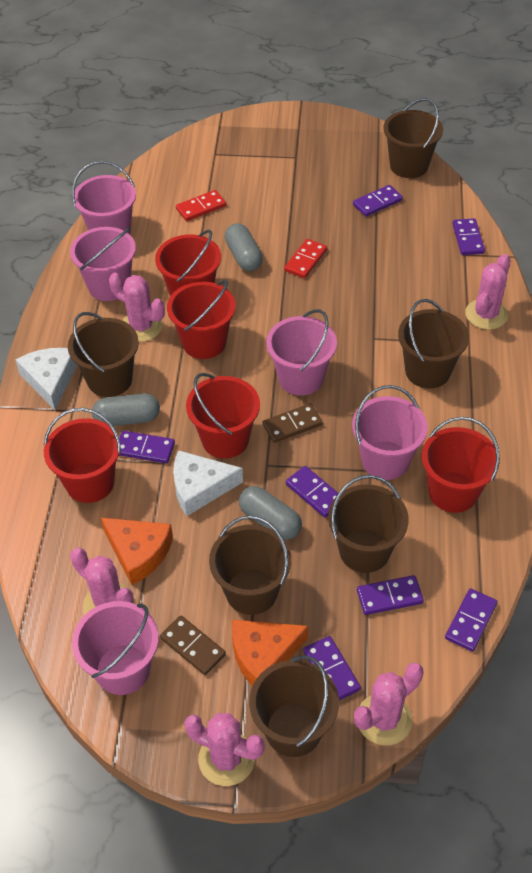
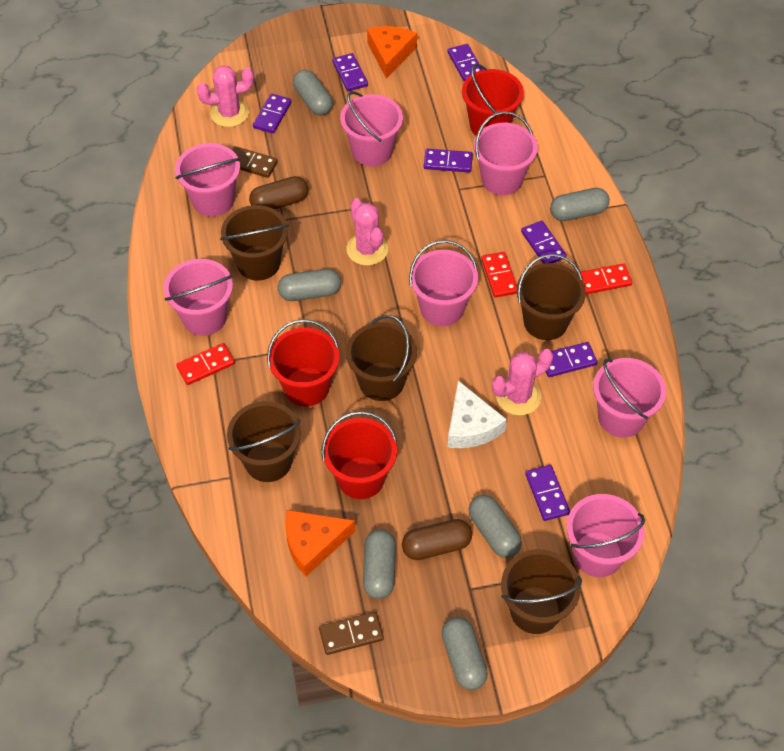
brown bucket: [68,312,139,397] [209,516,291,615] [249,655,339,757] [328,475,409,573] [383,98,443,178] [398,299,469,388] = 6 -> [220,205,289,281] [227,401,301,482] [346,315,417,401] [501,549,582,634] [517,254,586,340] = 5
brown capsule: none = 0 -> [249,176,308,209] [402,519,472,560] = 2
grey capsule: [92,393,160,426] [225,223,263,271] [239,486,302,540] = 3 -> [278,269,341,301] [293,70,333,116] [363,529,396,599] [442,617,488,690] [469,495,522,558] [550,188,610,221] = 6
pink bucket: [70,227,136,301] [72,161,136,234] [72,601,159,695] [266,309,337,396] [352,385,428,480] = 5 -> [164,259,233,336] [175,143,240,217] [340,91,403,166] [409,240,478,326] [474,111,538,195] [567,494,645,577] [593,358,666,438] = 7
pink cactus: [70,548,135,614] [109,273,165,342] [184,713,265,786] [354,663,424,745] [465,254,510,330] = 5 -> [197,65,254,127] [347,198,388,266] [492,349,553,416] = 3
red bucket: [44,408,121,503] [155,230,221,296] [167,280,236,359] [186,373,260,459] [422,417,500,513] = 5 -> [267,319,339,406] [321,411,397,499] [462,64,524,136] = 3
red domino: [176,190,226,221] [284,239,327,278] = 2 -> [176,343,235,385] [481,252,517,298] [577,263,632,294] = 3
white cheese: [16,348,77,410] [173,450,243,516] = 2 -> [447,380,507,448] = 1

